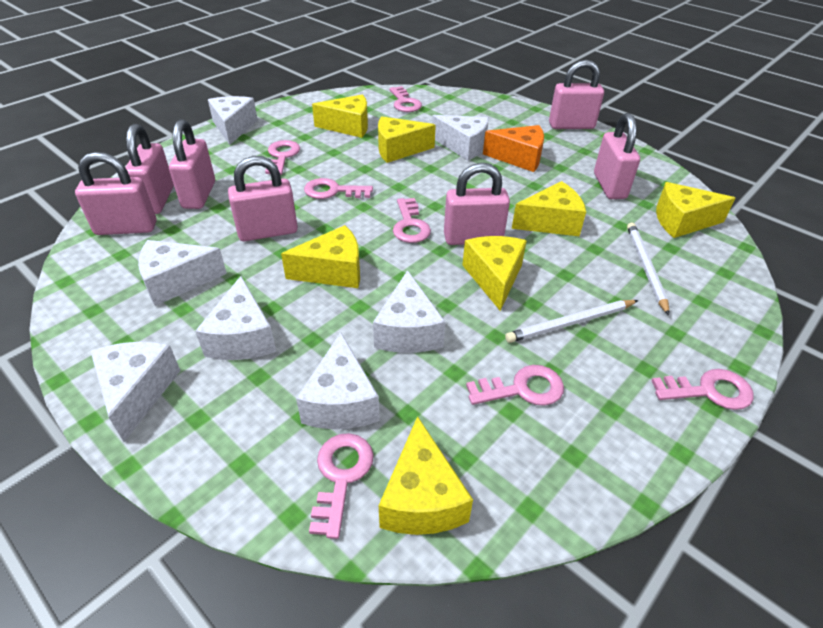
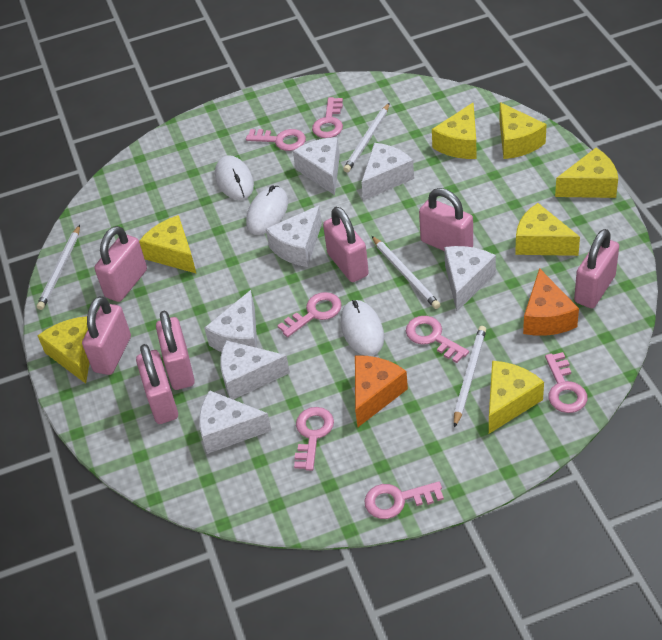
orange cheese: [483,125,544,172] = 1 -> [355,356,408,427] [523,268,579,336] = 2
white mouse: none = 0 -> [215,155,254,200] [246,185,288,235] [340,300,384,356] = 3
white pencil: [505,300,638,343] [627,223,669,315] = 2 -> [37,225,80,310] [343,103,390,172] [372,236,440,309] [454,326,486,428] = 4

